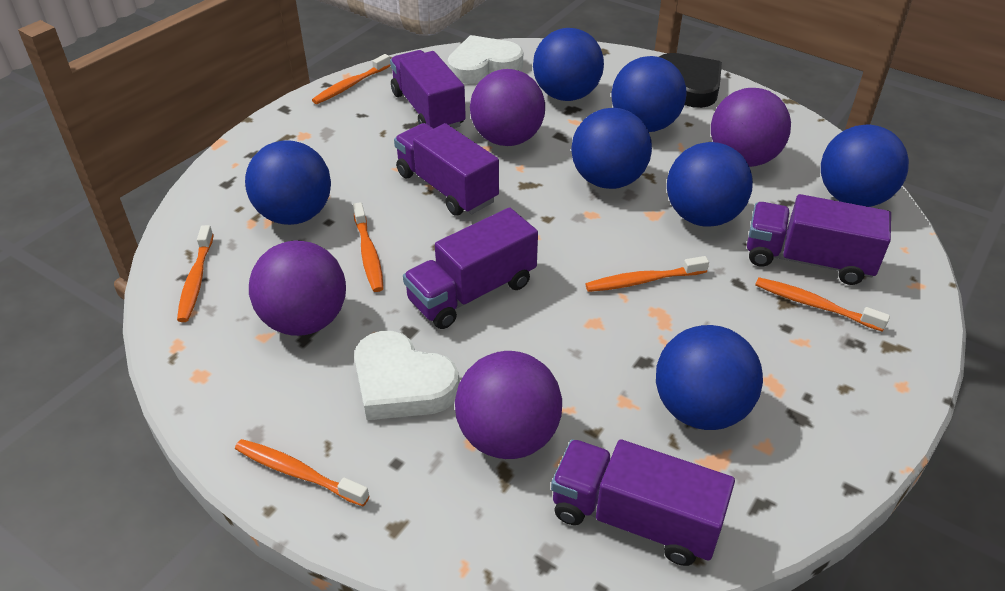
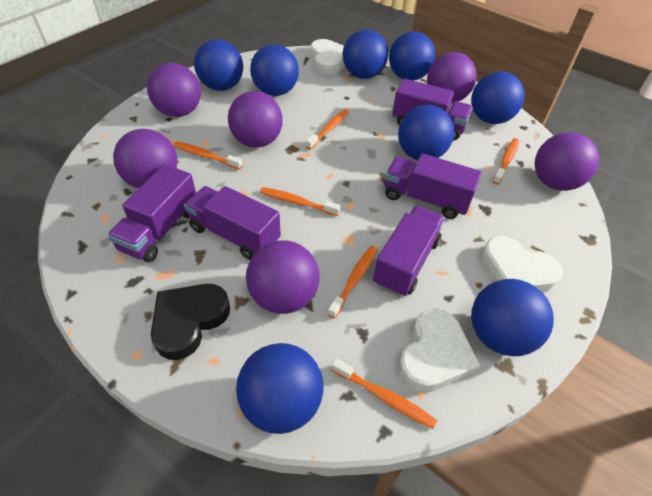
blue ball: [245,140,331,225] [533,28,604,101] [571,108,652,189] [611,56,686,132] [656,325,763,430] [667,142,753,227] [821,124,909,207] = 7 -> [194,39,243,91] [236,343,323,434] [250,44,299,96] [343,29,388,79] [389,31,435,81] [398,105,454,160] [471,71,525,124] [471,279,554,356] = 8
purple ball: [249,240,346,336] [455,351,562,459] [470,69,545,146] [711,88,791,167] = 4 -> [113,129,178,189] [147,63,201,117] [228,91,283,148] [246,240,320,314] [427,52,477,103] [535,132,599,191] = 6
white heart: [354,331,459,420] [448,35,523,84] = 2 -> [311,39,345,75] [398,308,480,393] [481,236,563,293] = 3

